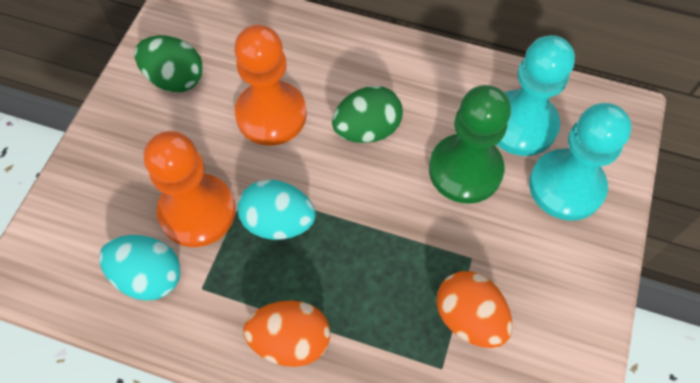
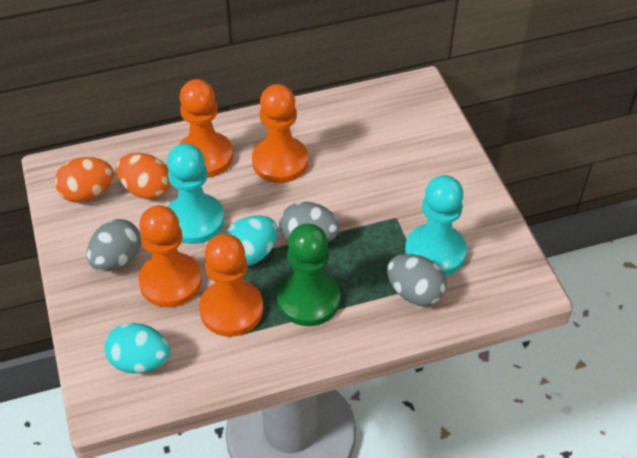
green egg: [134,35,203,92] [332,86,403,143] = 2 -> none = 0
grey egg: none = 0 -> [87,219,141,272] [279,202,340,242] [387,254,447,306] = 3
orange pawn: [144,131,236,247] [234,25,306,146] = 2 -> [138,205,202,308] [179,79,233,178] [199,234,263,337] [252,84,308,183] = 4

